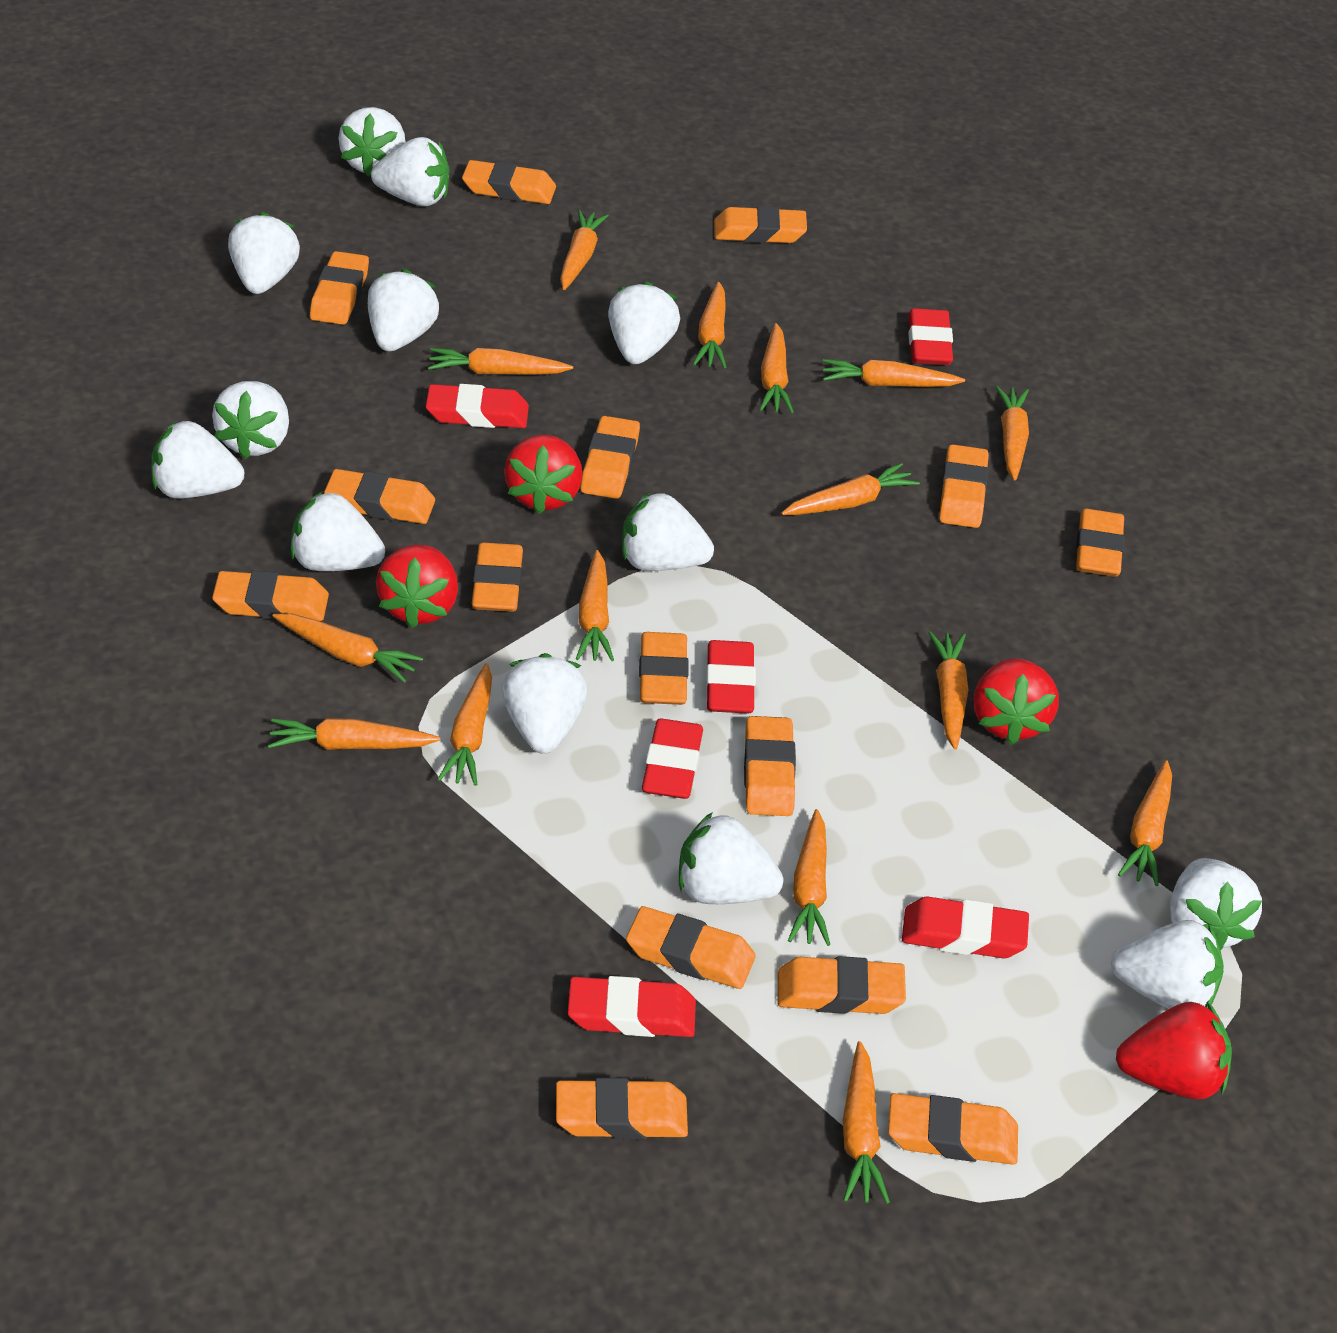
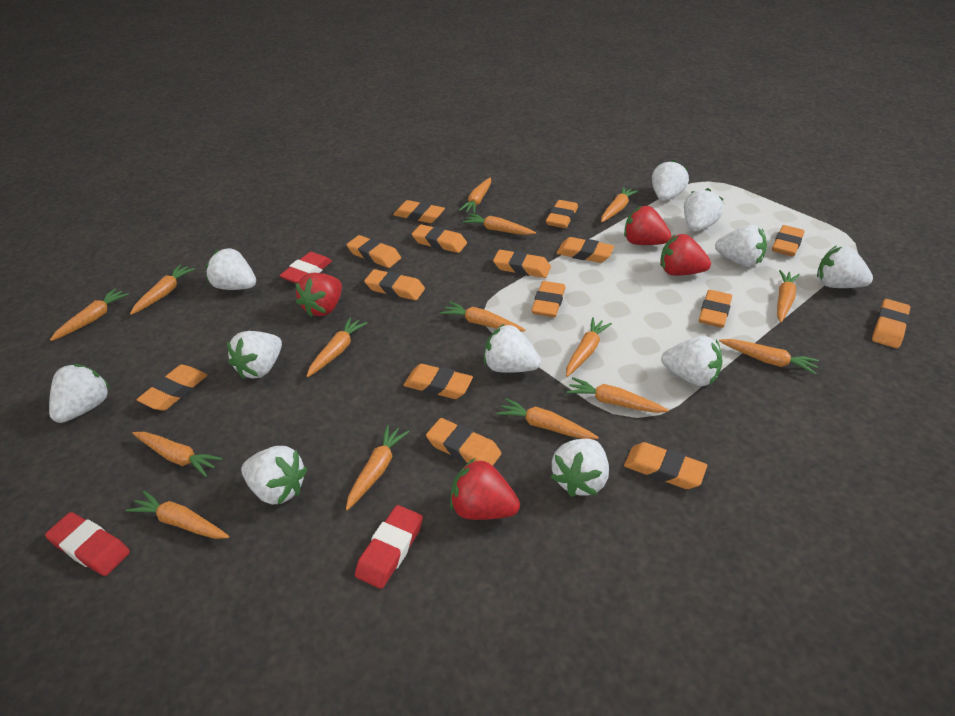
red eraser: [426,384,529,428] [567,976,696,1037] [642,719,703,799] [706,640,756,714] [902,897,1029,958] [908,308,953,365] = 6 -> [45,512,130,576] [279,252,332,283] [355,505,423,589] = 3
white strawberry: [151,420,244,499] [212,381,289,459] [228,212,300,294] [291,491,385,571] [338,107,405,177] [368,269,439,351] [371,137,450,206] [501,653,588,754] [608,281,680,364] [622,492,714,571] [679,812,783,904] [1111,920,1224,1009] [1170,858,1262,951] = 13 -> [49,364,111,423] [206,248,256,290] [227,331,282,379] [241,446,307,505] [484,324,541,373] [551,439,609,497] [652,160,689,201] [661,336,723,386] [684,188,724,232] [715,225,767,267] [817,246,873,288] = 11

